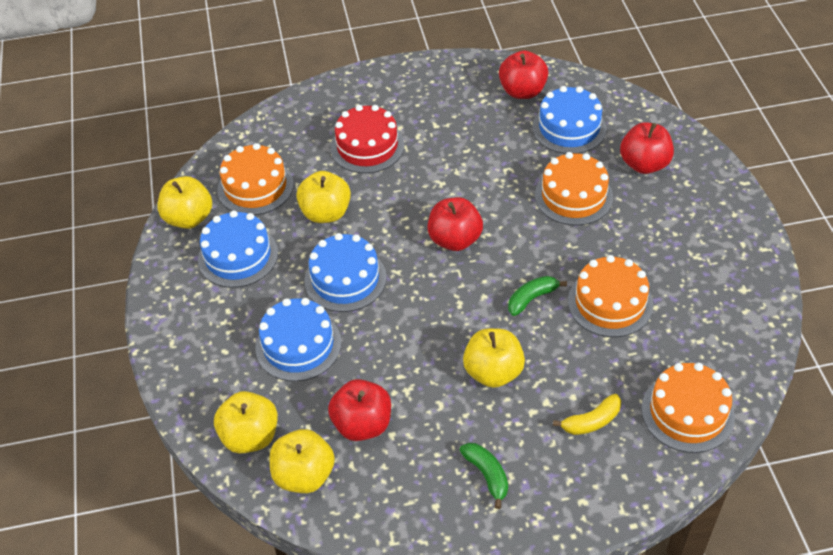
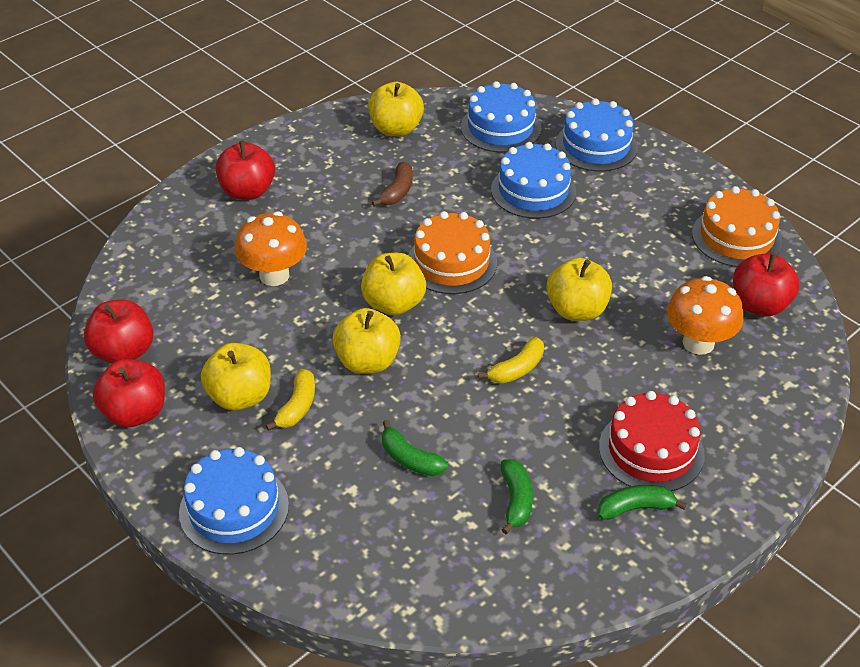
brown banana: none = 0 -> [372,162,413,206] = 1
green banana: [459,443,508,509] [508,276,567,316] = 2 -> [382,420,448,476] [501,459,533,534] [598,485,687,520] = 3
orange cake: [217,143,294,215] [535,152,613,226] [568,255,653,337] [641,363,735,453] = 4 -> [408,211,497,294] [692,186,782,267] = 2
orange mushroom: none = 0 -> [235,212,307,286] [667,276,743,355] = 2
yellow banana: [553,394,621,435] = 1 -> [265,369,315,431] [478,337,544,384] = 2

